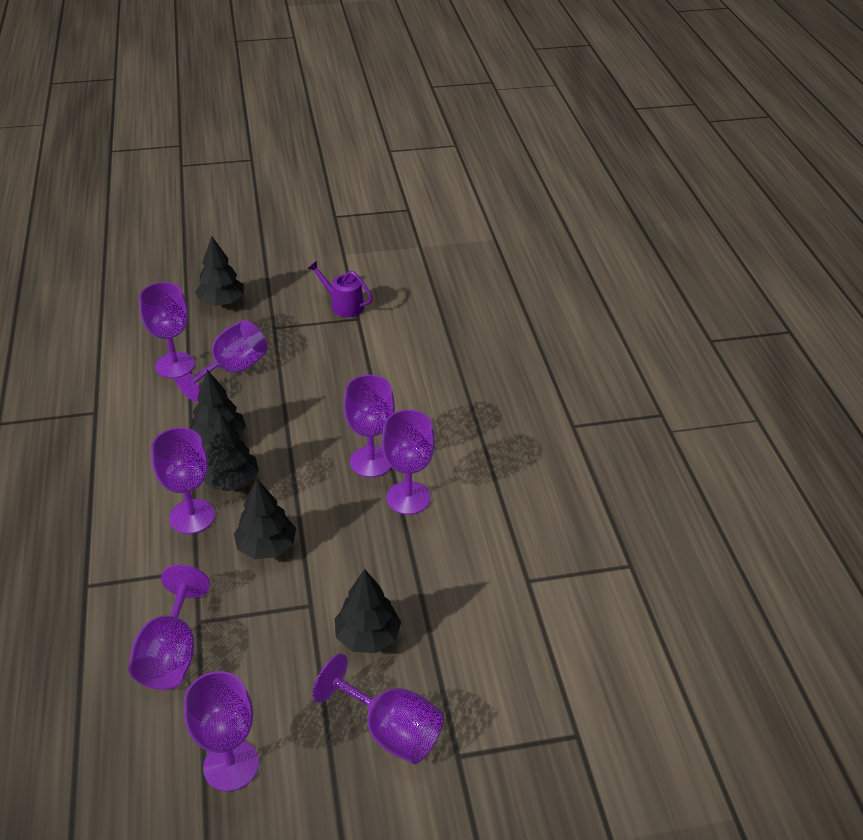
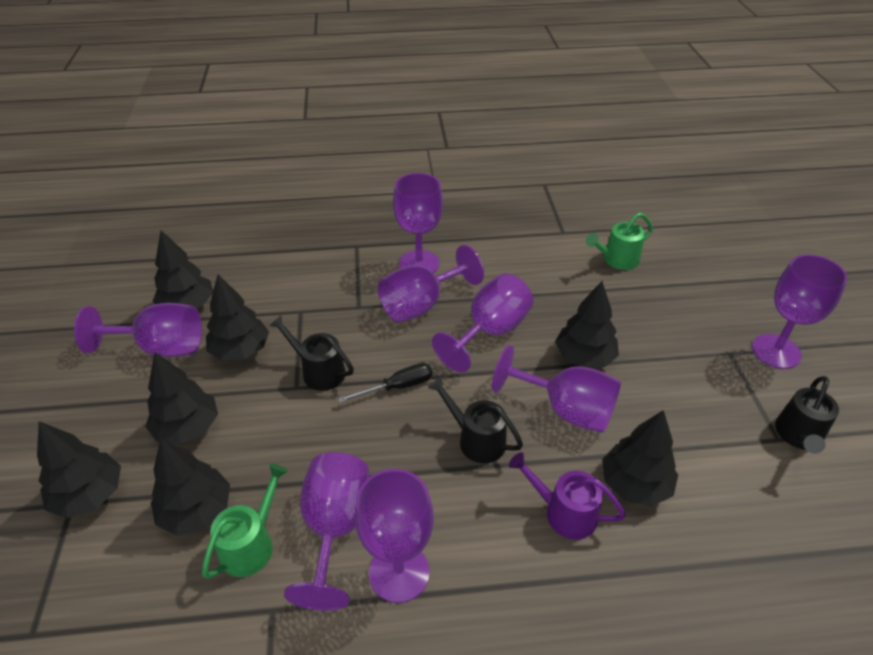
black screwdriver: none = 0 -> [338,363,432,403] = 1
black tree: [190,369,246,445] [195,236,244,306] [204,412,259,491] [234,478,296,559] [335,569,401,653] = 5 -> [37,421,121,518] [145,352,218,444] [151,438,230,535] [153,230,213,308] [206,274,269,361] [555,281,619,368] [602,410,678,506] = 7
black watering can: none = 0 -> [269,315,354,391] [428,377,523,463] [775,376,839,454] = 3
green watering can: none = 0 -> [202,464,288,579] [586,213,653,270] = 2

